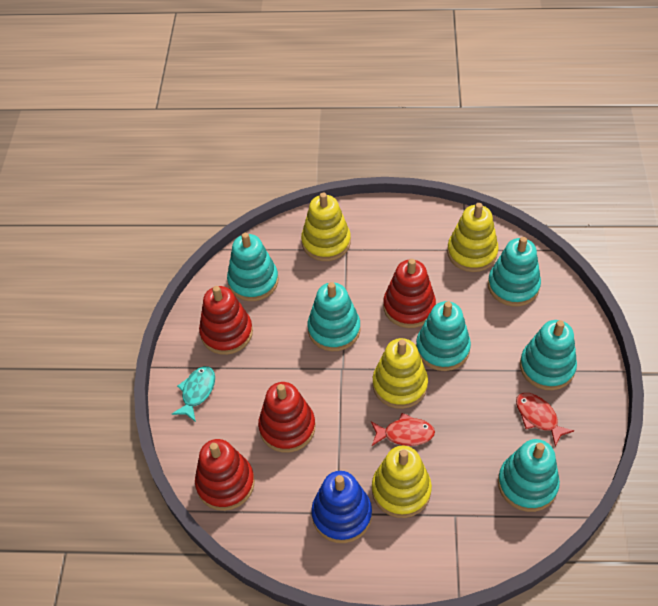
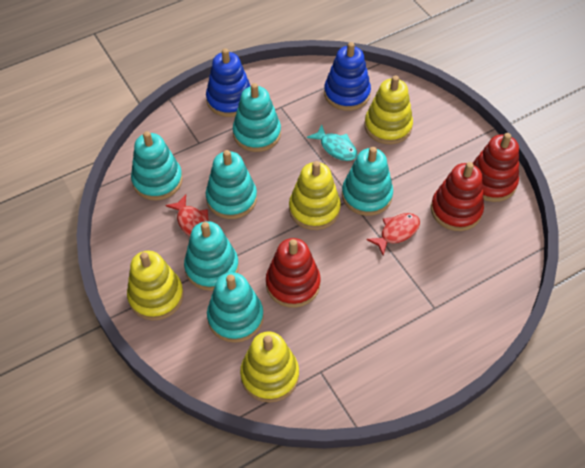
blue stacking toy: [311,471,372,543] = 1 -> [206,48,251,117] [324,42,371,111] = 2
red stacking toy: [195,439,255,511] [199,286,253,355] [258,382,315,453] [383,259,436,328] = 4 -> [266,238,321,308] [431,162,484,231] [473,133,519,202] = 3

